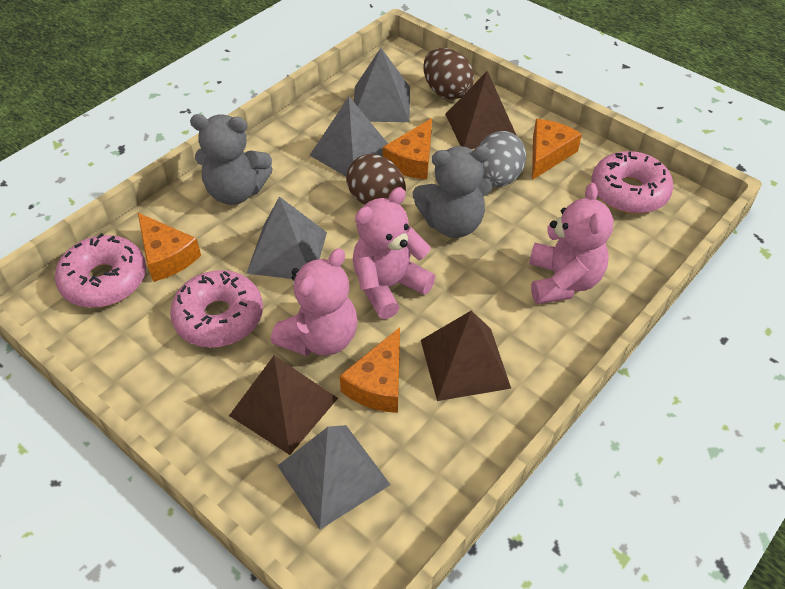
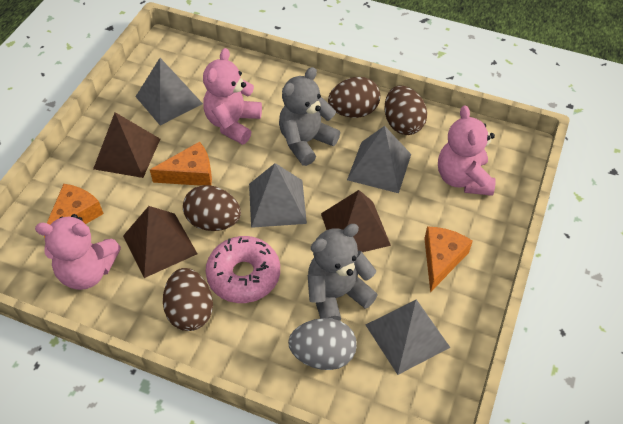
brown egg: [346,154,406,205] [423,48,474,100] = 2 -> [163,268,213,331] [183,185,241,231] [328,77,380,118] [385,85,427,135] = 4
orange cheese: [138,213,201,282] [340,327,400,413] [383,118,432,180] [532,119,582,180] = 4 -> [44,184,103,238] [150,142,212,186] [424,227,473,293] = 3
pink donut: [55,233,146,308] [170,270,263,348] [591,151,673,214] = 3 -> [206,236,280,303] = 1

